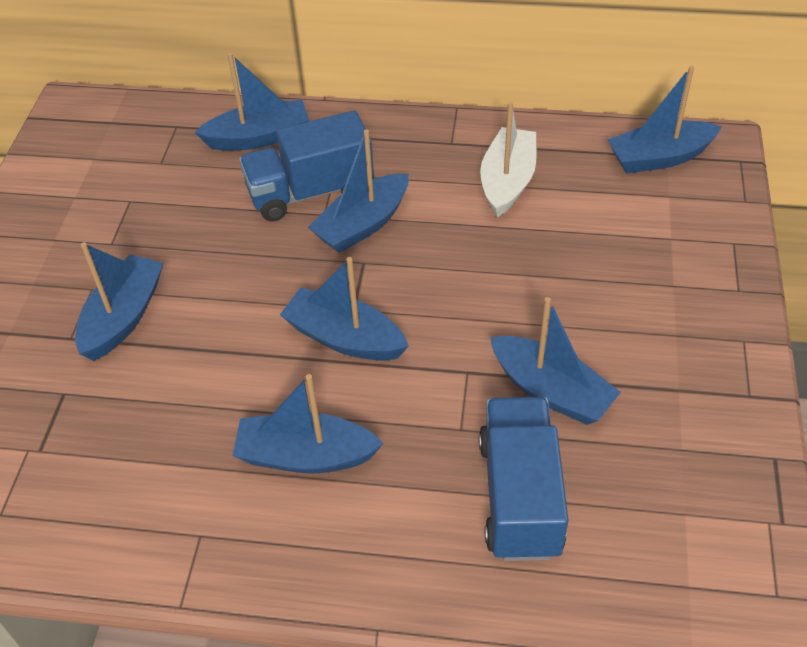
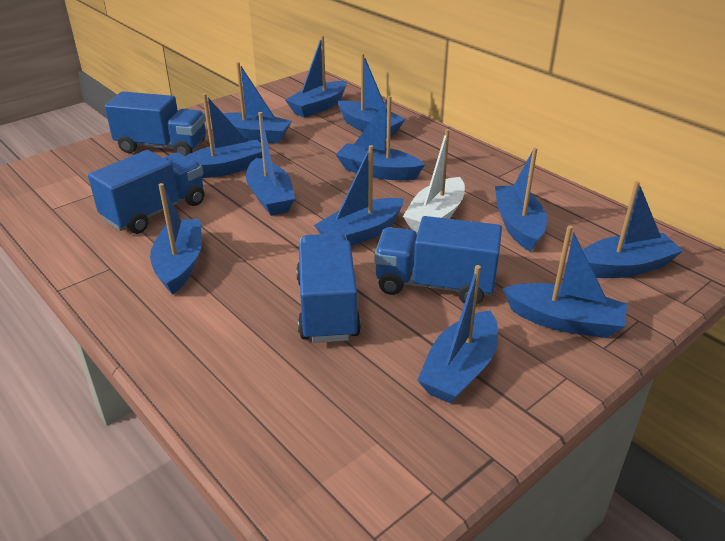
blue boat: [75,242,164,361] [195,53,309,151] [233,374,383,473] [280,257,409,361] [308,129,409,253] [490,297,621,425] [608,66,722,173] = 7 -> [150,183,202,295] [186,93,262,178] [223,62,292,144] [246,112,295,216] [285,36,347,118] [314,145,404,246] [336,96,425,181] [338,53,405,139] [417,265,498,404] [495,147,547,251] [503,226,627,338] [583,181,683,278] = 12
blue truck: [239,110,374,222] [479,397,569,561] = 2 -> [88,150,204,234] [105,91,206,156] [296,233,361,343] [374,216,502,305] = 4

